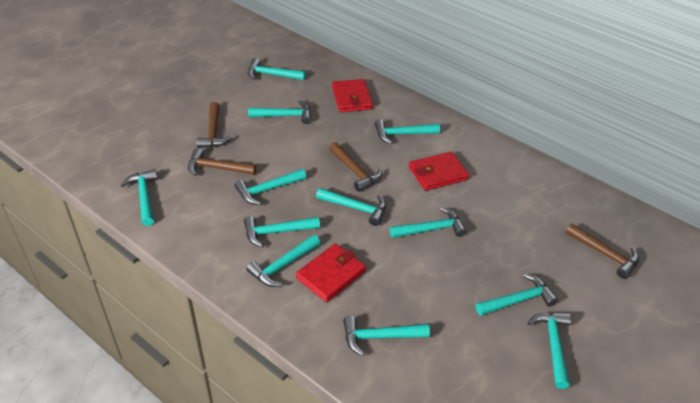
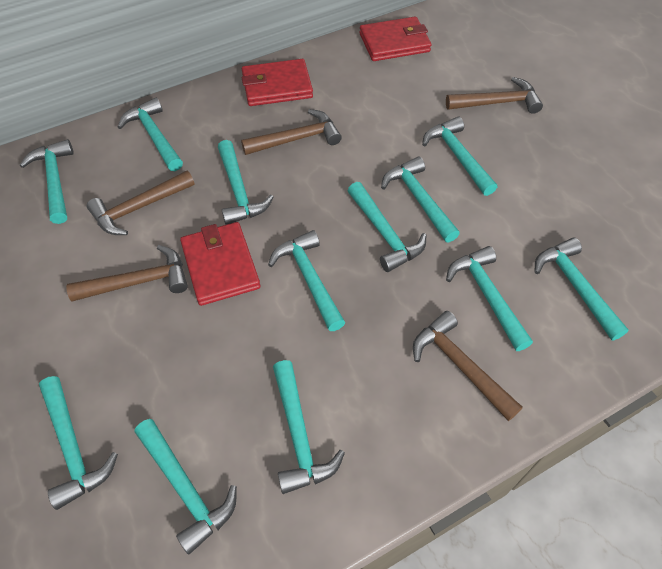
brown hammer: [188,148,256,176] [197,102,232,148] [329,142,382,192] [565,223,639,279] = 4 -> [66,245,188,301] [87,171,195,235] [241,109,342,155] [413,311,523,421] [446,77,543,114] = 5

